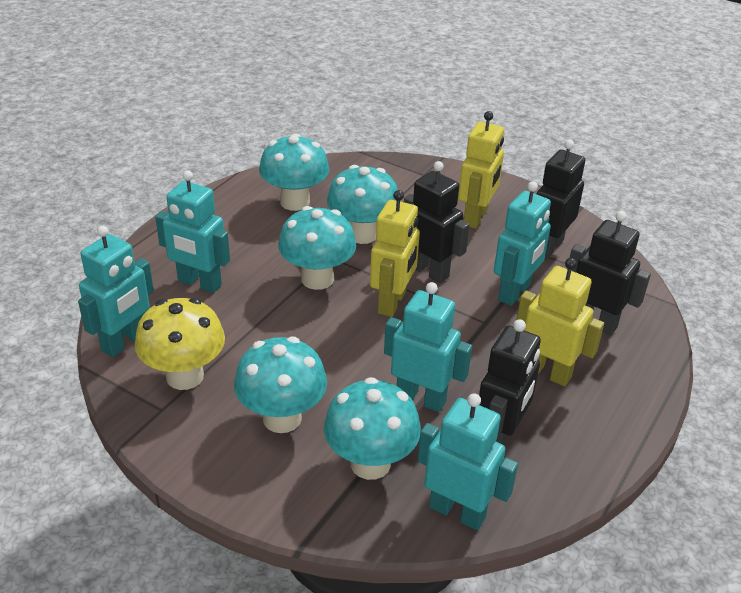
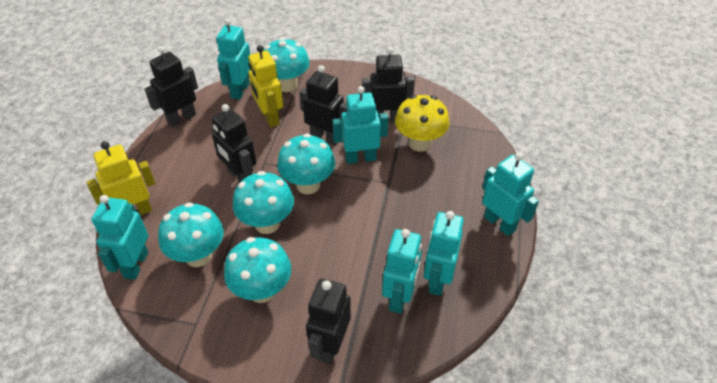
black robot: [404,161,470,283] [479,319,541,446] [537,140,585,259] [567,211,651,335] = 4 -> [145,46,198,127] [211,104,256,183] [299,65,347,146] [306,279,351,364] [362,47,415,123] = 5
turquoise robot: [78,225,154,357] [155,170,230,293] [384,282,472,412] [418,393,518,530] [494,181,551,306] = 5 -> [91,195,148,280] [216,18,250,100] [333,86,389,164] [382,229,422,313] [424,211,464,296] [482,152,539,236] = 6
yellow robot: [370,190,420,317] [458,111,504,229] [517,258,604,387] = 3 -> [87,141,155,215] [248,45,283,127] = 2

